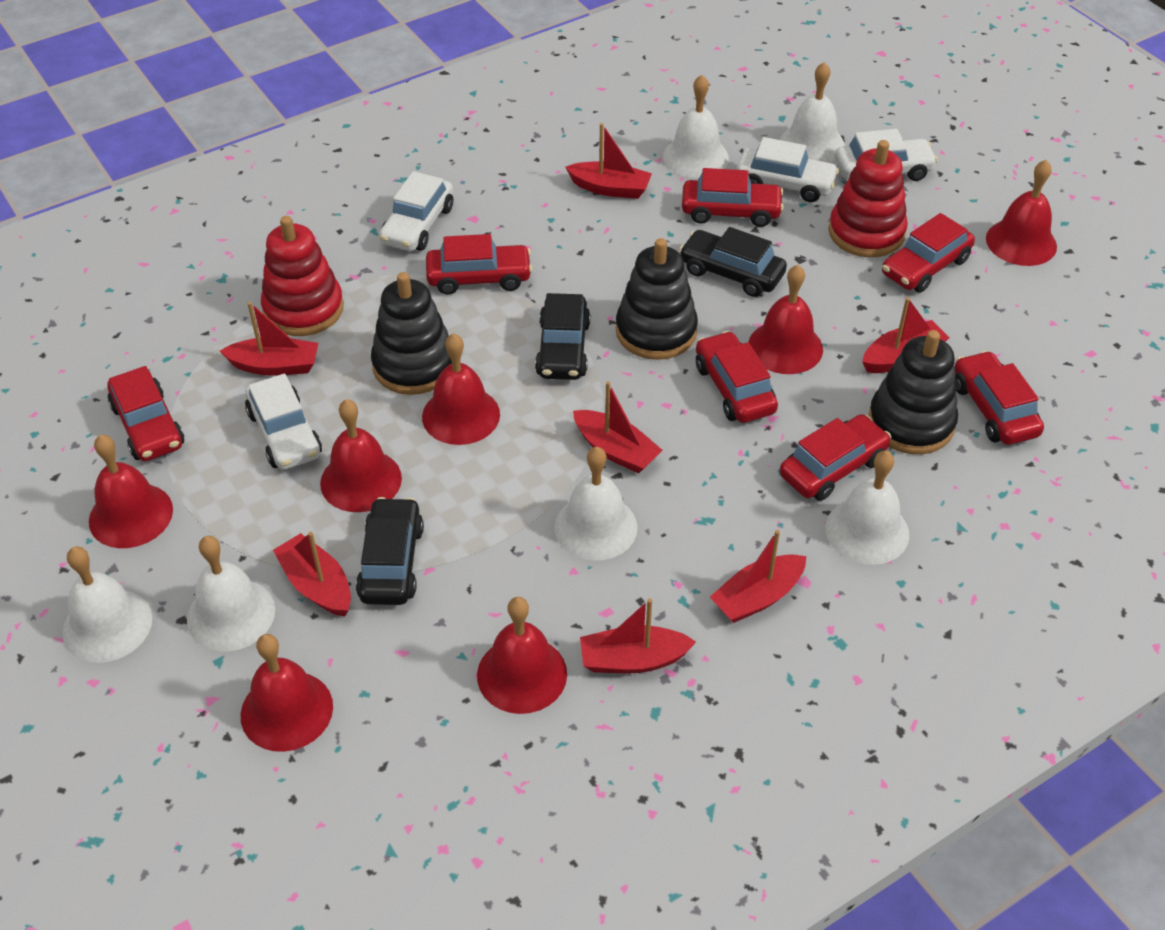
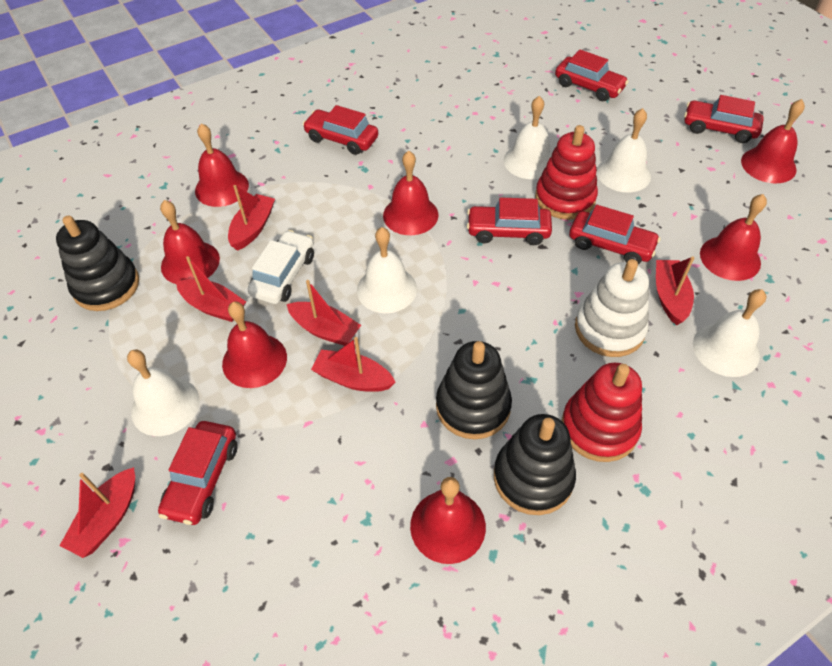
black car: [356,497,424,605] [535,293,590,380] [679,227,787,297] = 3 -> none = 0
red boat: [220,302,318,376] [273,532,351,617] [565,123,652,199] [573,381,663,474] [580,598,696,673] [710,530,806,623] [862,297,950,373] = 7 -> [59,467,135,558] [176,256,246,322] [228,185,275,251] [287,280,361,346] [311,337,396,392] [656,256,694,326] = 6
red car: [108,366,185,461] [426,234,532,295] [682,168,784,227] [696,331,778,423] [780,414,891,501] [882,213,975,293] [955,351,1044,445] = 7 -> [158,421,238,525] [303,105,378,155] [467,197,552,245] [555,50,629,101] [569,205,660,264] [684,95,764,143] = 6
white bell: [62,546,152,663] [187,536,275,651] [554,447,638,561] [663,75,729,178] [780,62,845,163] [825,451,909,565] = 6 -> [127,350,199,436] [357,227,417,313] [504,96,552,179] [597,108,651,193] [693,289,766,377] = 5
white car: [245,373,322,470] [379,171,453,251] [736,137,839,202] [835,129,938,181] = 4 -> [248,230,314,304] = 1
white stacking toy: none = 0 -> [575,259,649,357] = 1

